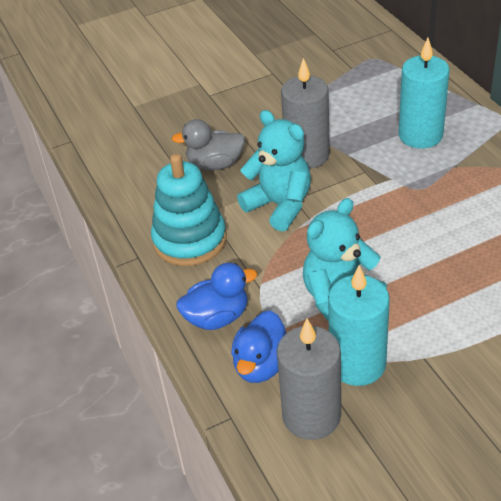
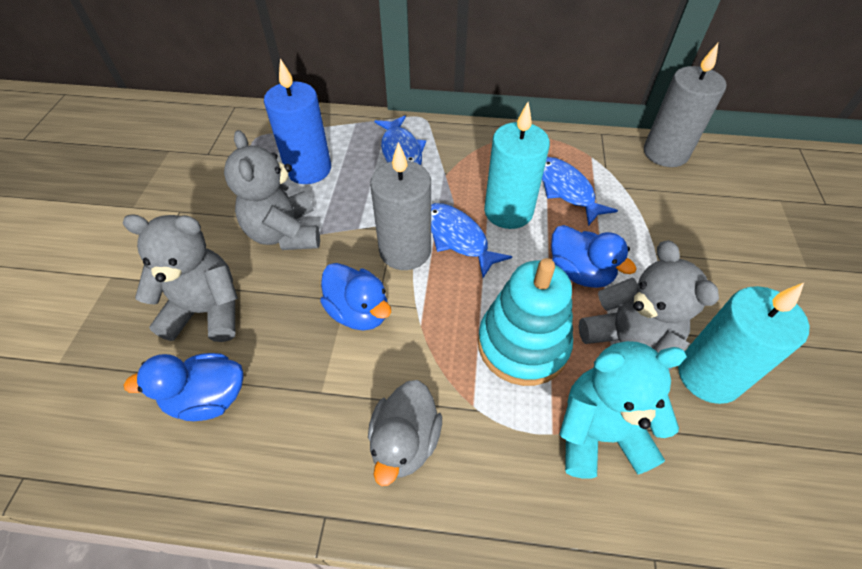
blue candle: none = 0 -> [264,58,331,184] = 1
blue duck: [176,263,257,330] [231,310,286,383] = 2 -> [123,353,244,421] [320,263,391,330] [551,225,637,288] = 3
blue fish: none = 0 -> [374,116,426,165] [431,203,512,278] [542,157,618,226] = 3
grey teddy bear: none = 0 -> [122,214,238,342] [224,130,320,250] [579,240,719,371] = 3
turquoise teddy bear: [237,110,311,232] [303,198,387,322] = 2 -> [559,341,687,479] = 1

